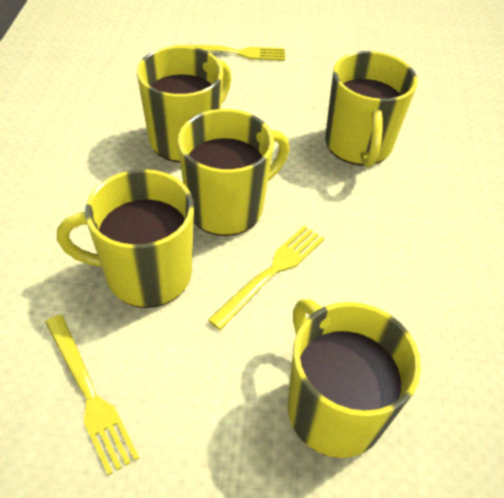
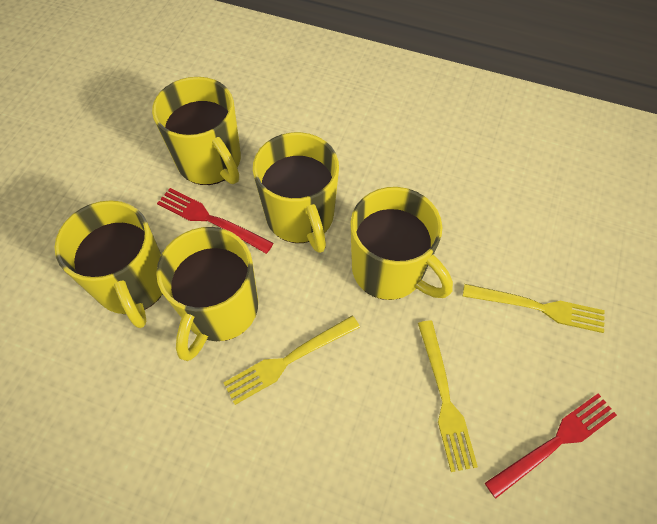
red fork: none = 0 -> [157,188,274,254] [485,394,617,499] = 2

